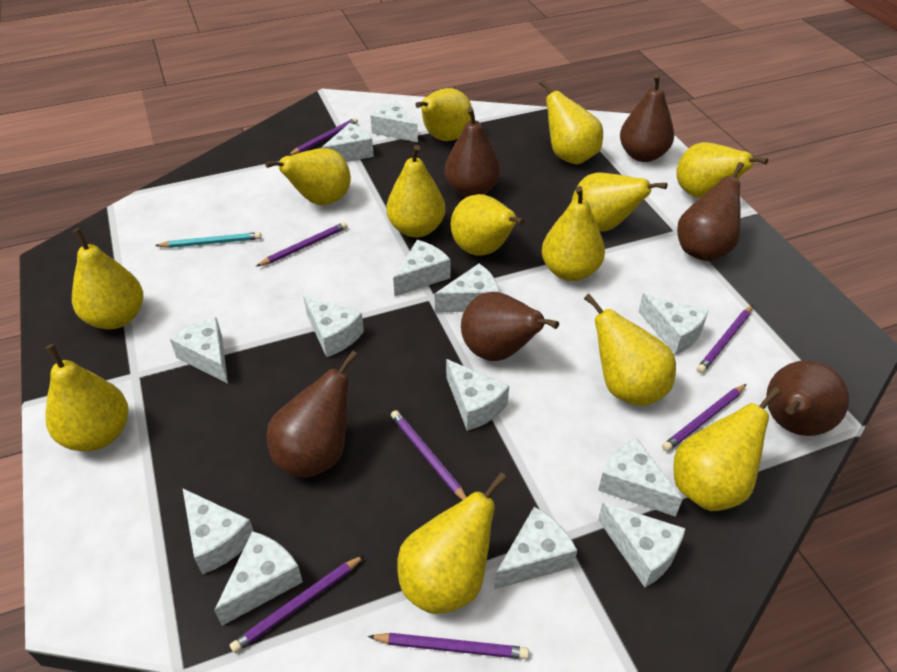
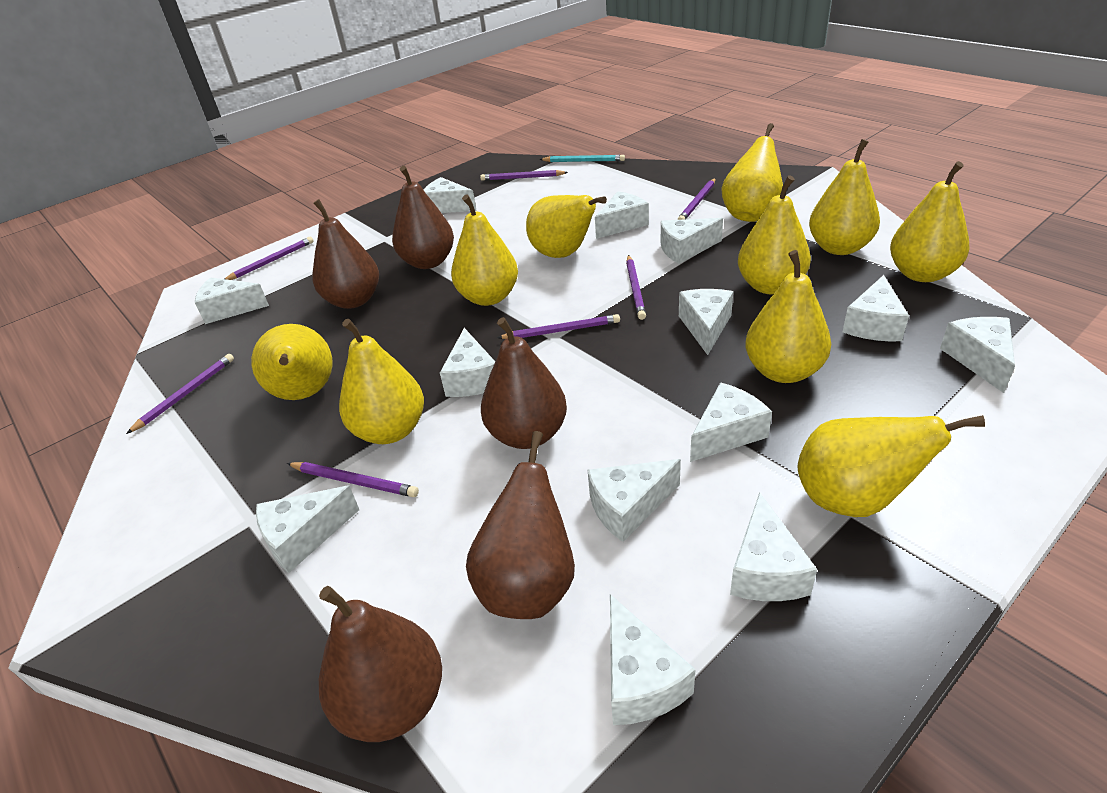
brown pear: [267,350,358,478] [445,107,500,197] [461,292,559,361] [620,74,674,162] [677,162,744,261] [766,360,849,436] = 6 -> [312,199,379,309] [319,586,442,742] [392,166,454,269] [466,431,575,619] [481,317,567,449] = 5
yellow pear: [45,344,128,452] [72,228,143,329] [265,148,351,206] [386,145,445,237] [397,472,507,614] [416,88,472,141] [451,194,525,256] [539,80,603,164] [542,186,605,281] [572,173,667,232] [584,294,676,406] [673,387,781,511] [676,142,768,198] = 13 -> [251,324,332,400] [339,319,424,444] [451,195,518,306] [526,195,607,258] [722,123,783,222] [738,175,811,295] [745,250,831,383] [797,415,985,517] [809,139,880,255] [890,161,970,282] = 10

